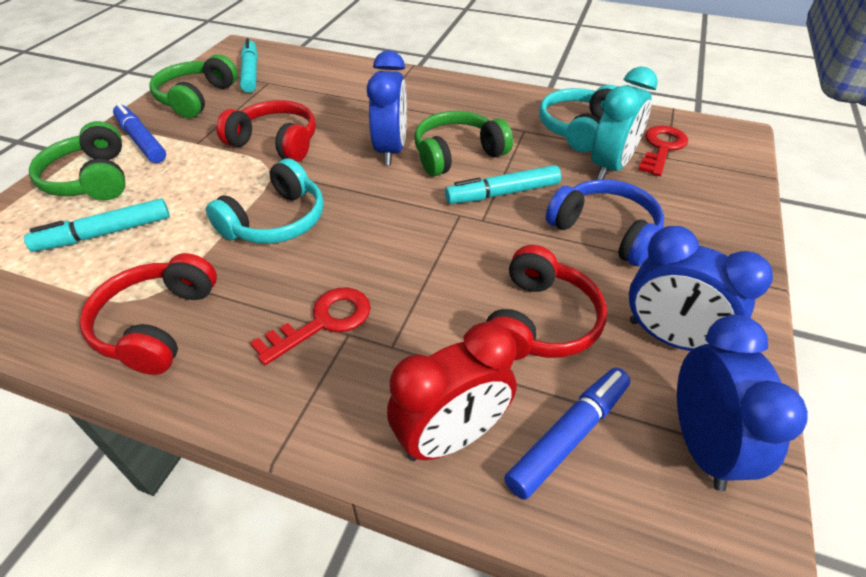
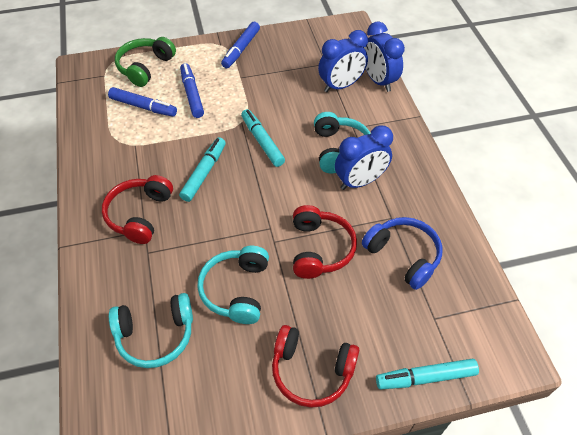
blue marker: [113,103,166,163] [504,368,630,500] = 2 -> [108,87,177,117] [180,63,204,118] [221,22,260,68] = 3
green headphones: [29,121,125,200] [149,54,238,118] [414,111,513,176] = 3 -> [115,37,176,87] = 1
red clock: [387,322,517,461] = 1 -> none = 0
red key: [250,287,371,365] [638,126,688,176] = 2 -> none = 0
turquoise clock: [591,66,658,179] = 1 -> none = 0
turquoise headphones: [206,158,324,244] [539,85,617,152] = 2 -> [109,293,193,368] [197,246,269,324] [314,112,371,173] = 3

